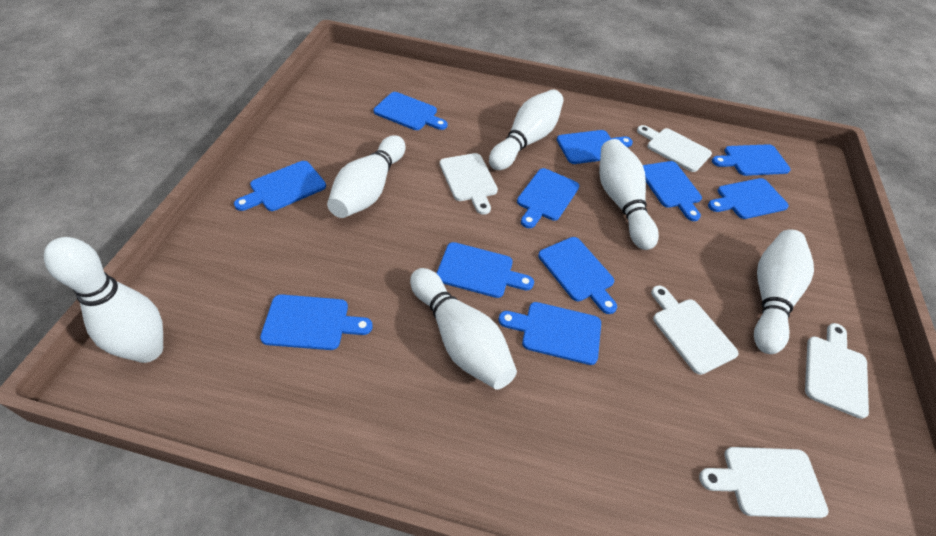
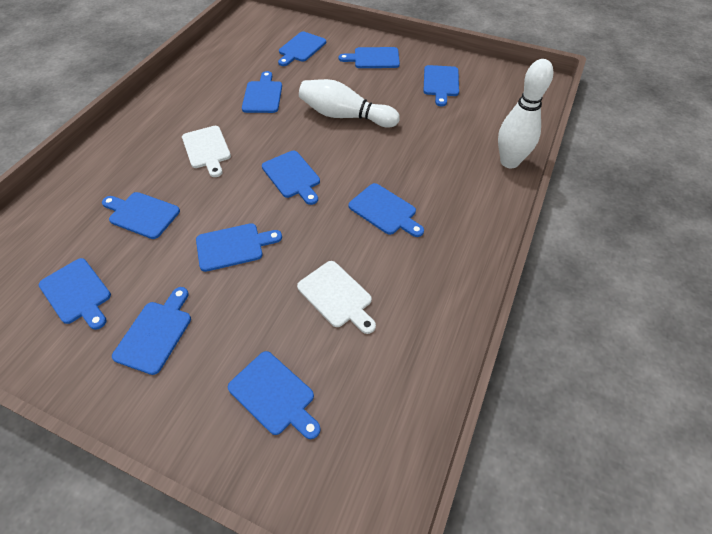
white bowling pin: [44,237,163,363] [327,135,405,218] [410,268,517,390] [489,89,564,170] [599,139,659,250] [754,229,814,354] = 6 -> [299,79,400,127] [498,59,553,168] = 2
white cutting board: [440,153,498,215] [637,125,712,172] [651,285,739,375] [699,447,829,518] [805,323,869,419] = 5 -> [182,126,231,177] [297,261,376,334] = 2

